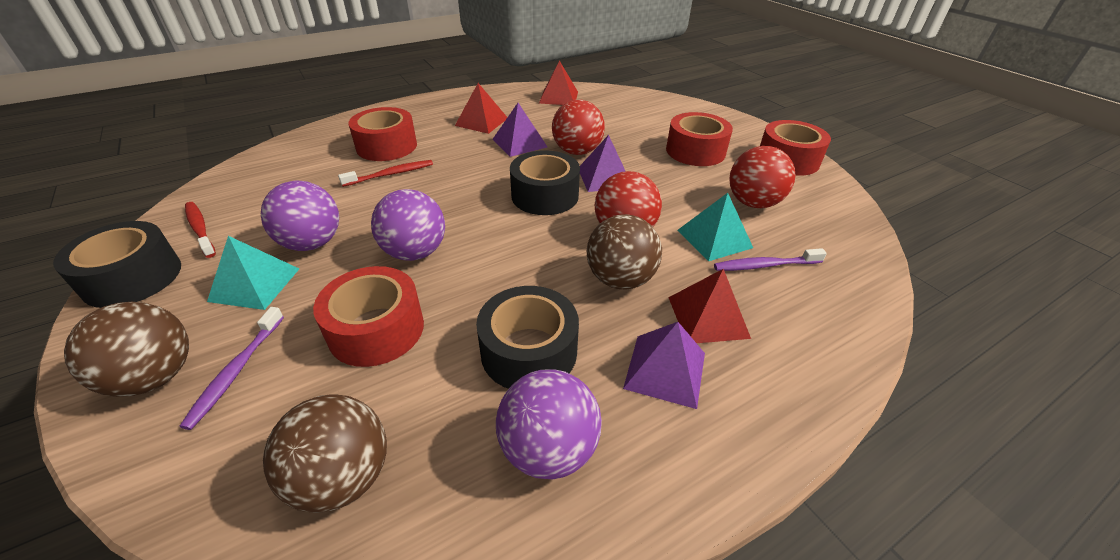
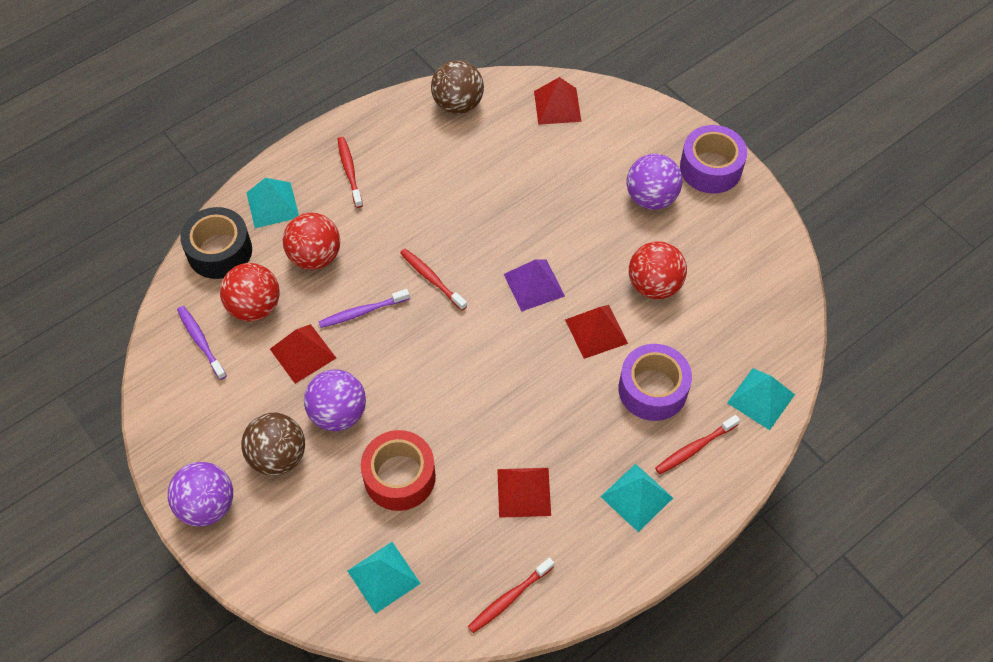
black tape: [53,221,181,308] [476,286,579,389] [510,150,580,215] = 3 -> [180,207,252,279] = 1
brown ball: [64,302,189,397] [263,394,387,513] [587,214,662,289] = 3 -> [241,413,305,476] [431,60,484,114] = 2
purple pyramid: [493,103,547,157] [580,135,626,192] [623,322,705,409] = 3 -> [504,259,565,312] = 1
purple tape: none = 0 -> [619,344,692,421] [680,125,747,193] = 2
red pyramid: [455,83,507,134] [539,61,578,105] [668,269,751,343] = 3 -> [270,324,336,384] [497,468,551,518] [534,77,581,125] [565,305,628,359] = 4
red tape: [313,266,424,367] [348,107,417,161] [666,112,733,166] [760,120,831,176] = 4 -> [361,430,436,511] = 1
red toothbrush: [185,202,216,258] [338,160,433,187] = 2 -> [338,137,363,208] [400,249,467,311] [468,557,554,633] [655,415,740,474] = 4
turquoise pyramid: [207,236,299,310] [678,193,753,261] = 2 -> [247,178,299,228] [347,542,421,614] [600,464,673,532] [727,368,795,430] = 4

